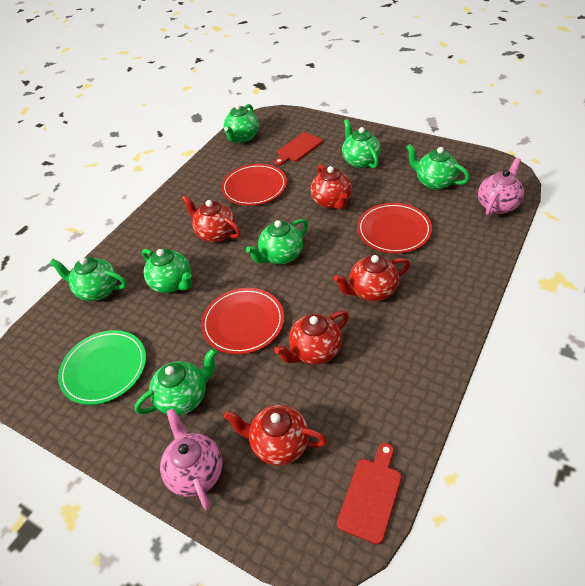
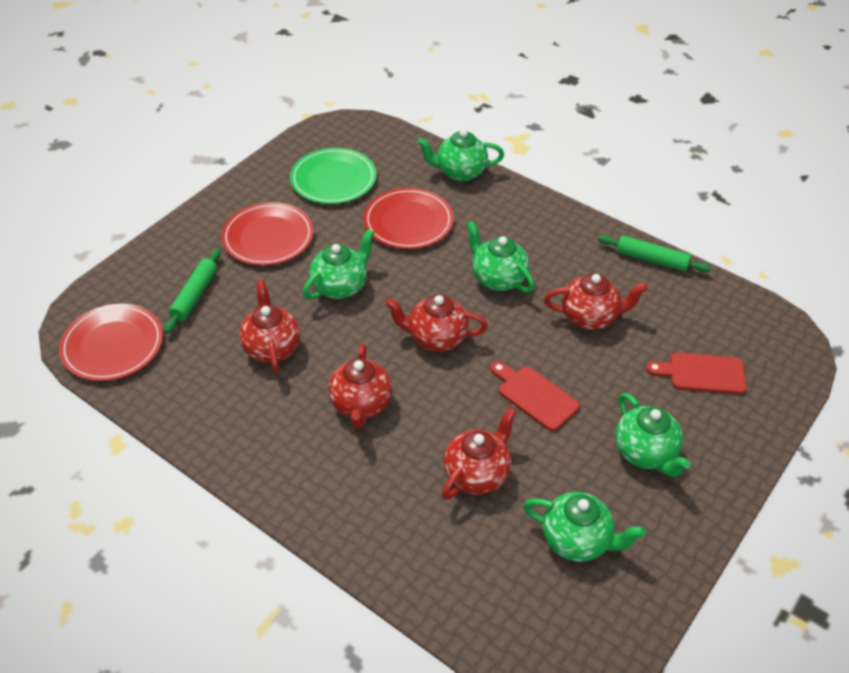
green rolling pin: none = 0 -> [164,248,221,334] [598,235,711,273] = 2
green teapot: [49,257,127,301] [135,348,217,415] [142,249,192,293] [223,104,259,143] [246,219,308,264] [342,119,381,168] [406,144,470,190] = 7 -> [303,229,375,300] [417,129,504,182] [466,221,535,293] [523,492,645,562] [615,393,691,477] = 5
pink teapot: [160,408,223,510] [478,158,524,216] = 2 -> none = 0

